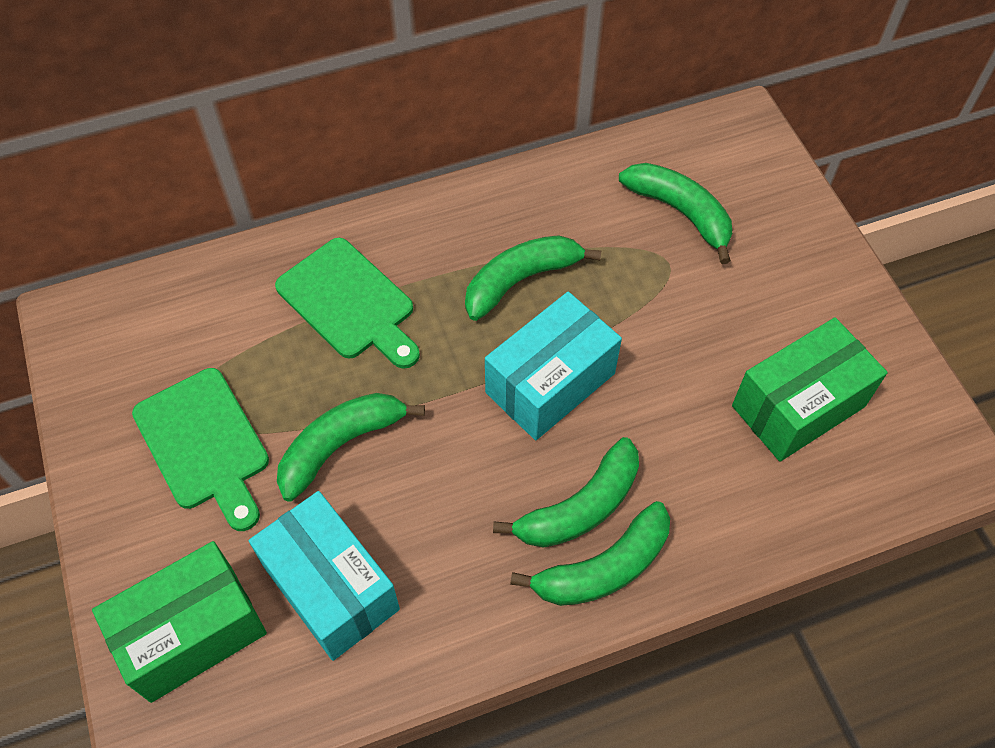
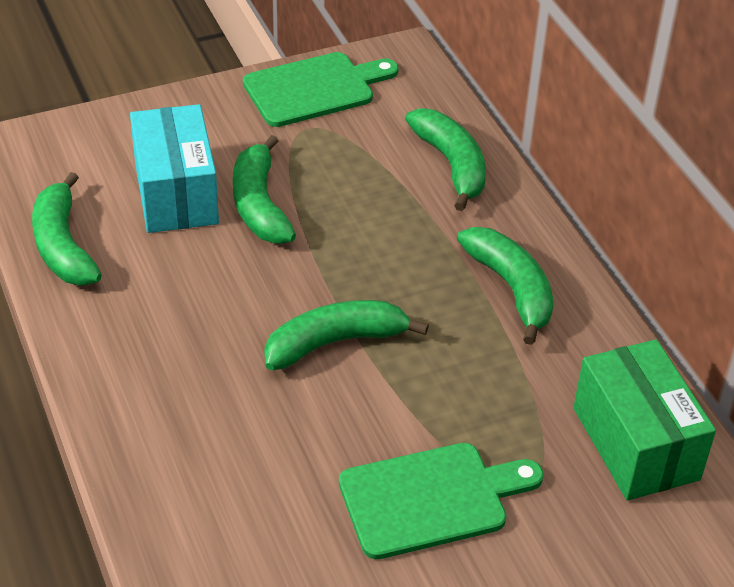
green box: [92,541,267,703] [732,317,888,462] = 2 -> [573,339,716,501] = 1
turquoise box: [249,491,400,661] [485,292,622,440] = 2 -> [130,104,219,233] = 1

